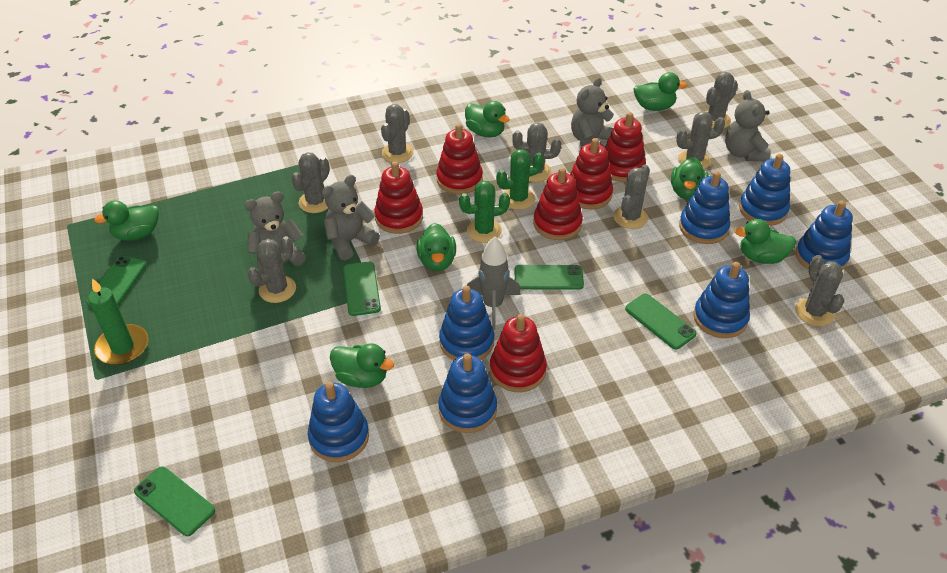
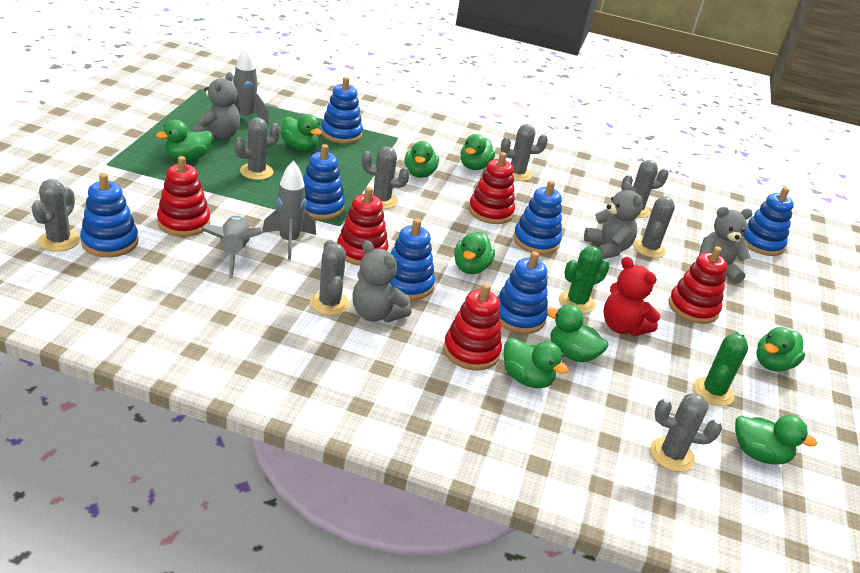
green candle: [88,278,148,365] = 1 -> none = 0
green duck: [94,200,159,241] [330,343,394,388] [417,223,456,271] [465,101,510,137] [633,72,687,111] [671,157,709,200] [734,219,797,264] = 7 -> [156,120,212,161] [281,114,322,151] [405,141,439,178] [454,232,495,274] [460,134,495,170] [504,338,568,388] [547,305,608,362] [735,415,817,465] [756,327,805,372] = 9
green phone: [86,256,146,307] [134,466,215,536] [343,262,381,316] [514,265,584,290] [625,294,696,350] = 5 -> none = 0
grey rocket: [467,237,521,330] = 1 -> [202,216,262,278] [233,46,270,123] [262,160,316,260] = 3
red stacking toy: [374,161,423,234] [436,124,483,194] [490,314,547,392] [533,168,583,240] [570,138,613,209] [605,112,646,182] = 6 -> [157,156,210,237] [338,187,388,266] [443,283,502,371] [469,152,515,224] [669,246,727,324] = 5
red teddy bear: none = 0 -> [603,256,660,336] = 1

